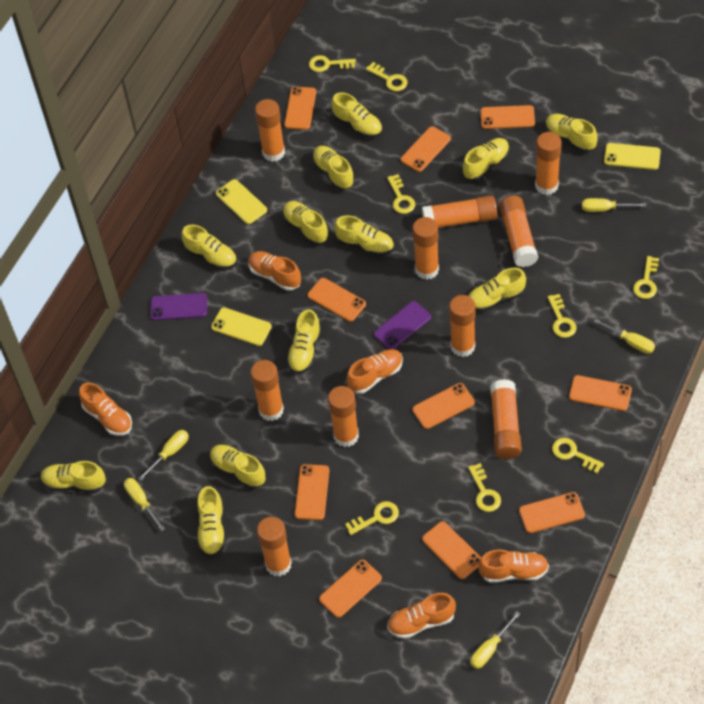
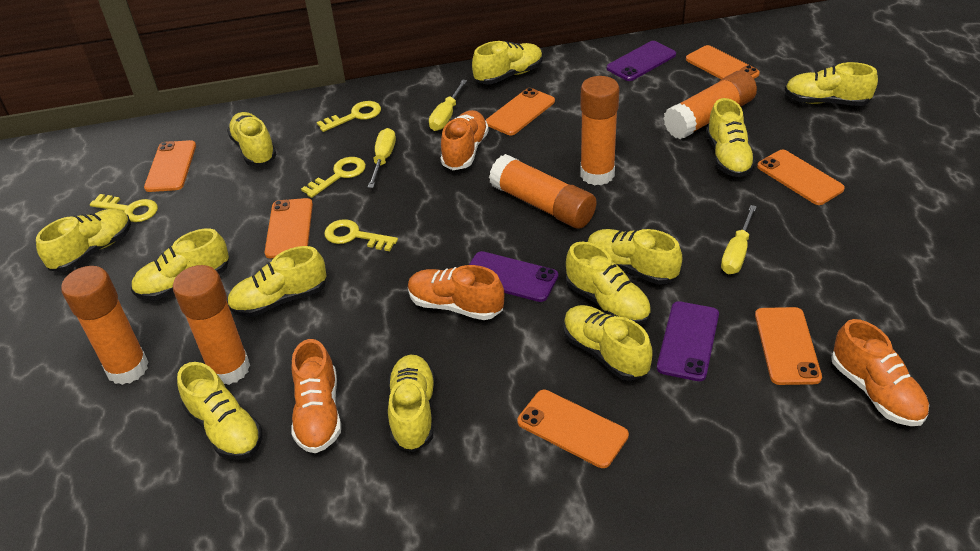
orange glue stick: [250,360,284,421] [255,99,285,162] [257,517,292,576] [328,386,359,447] [412,217,439,280] [422,195,497,228] [449,295,476,357] [490,379,522,459] [499,195,538,267] [535,132,562,195] = 10 -> [61,266,149,385] [173,265,250,385] [489,154,597,229] [580,76,619,185] [663,70,757,139] = 5
orange phone: [284,87,316,130] [295,464,329,520] [307,278,366,322] [319,560,382,618] [401,126,451,172] [412,383,475,429] [422,521,481,579] [481,105,535,129] [519,492,585,533] [569,375,632,411] = 10 -> [144,140,196,192] [265,198,313,258] [485,88,555,135] [517,390,629,468] [686,45,760,79] [755,307,822,385] [757,150,845,205] = 7
orange shoe: [79,383,132,436] [249,251,301,291] [347,349,403,394] [387,593,456,639] [478,550,549,583] = 5 -> [291,339,341,453] [408,265,504,320] [440,110,489,170] [832,319,929,426] = 4
purple phone: [150,293,207,320] [374,301,431,349] = 2 -> [469,251,558,302] [606,41,676,81] [657,301,719,381] = 3
yellow key: [309,55,356,72] [345,501,399,535] [366,62,408,91] [387,174,415,214] [468,463,501,512] [548,294,577,338] [552,438,604,474] [633,256,659,299] = 8 -> [90,194,158,222] [301,157,366,198] [317,101,381,132] [324,219,398,251] = 4
yellow phone: [211,308,272,346] [216,179,267,224] [604,143,661,170] = 3 -> none = 0
yellow screwdriver: [124,478,165,531] [138,430,189,481] [470,611,520,669] [582,198,646,212] [594,319,655,354] = 5 -> [368,128,396,188] [429,80,467,131] [721,205,757,274] = 3

